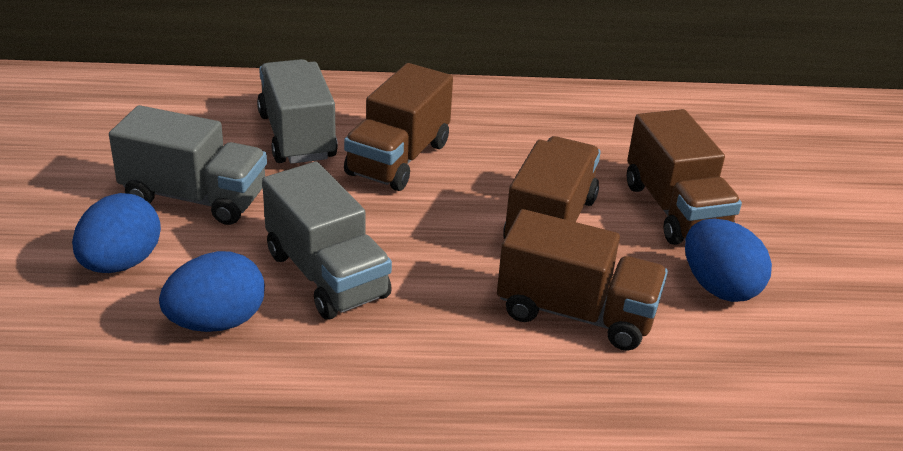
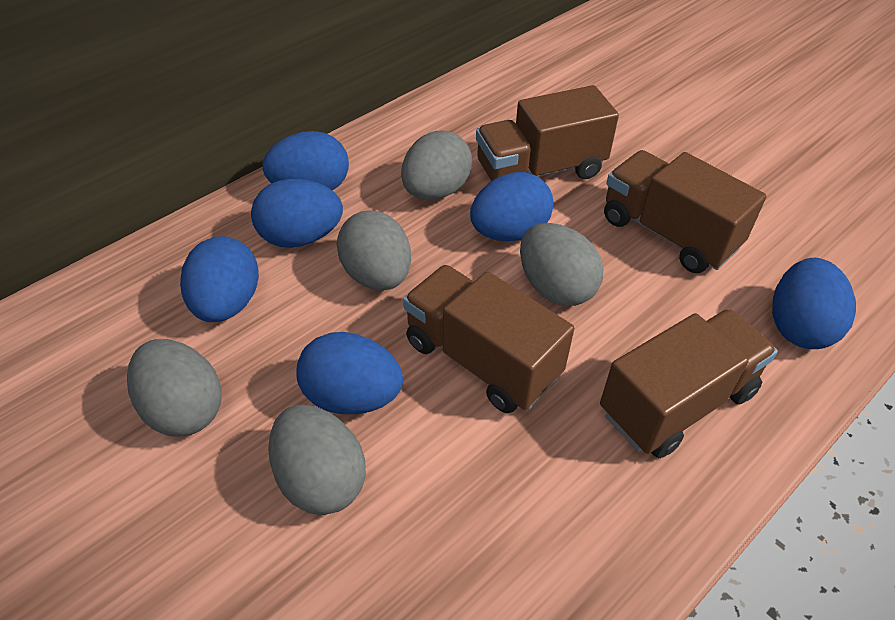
blue egg: [72,193,161,273] [159,251,265,332] [685,219,772,302] = 3 -> [180,236,259,322] [251,179,343,248] [262,131,349,191] [296,332,403,414] [470,172,553,241] [772,258,856,349] = 6
grey egg: none = 0 -> [127,339,222,437] [268,405,366,515] [337,210,411,291] [401,131,472,200] [520,223,604,306] = 5
grey truck: [109,105,267,225] [257,59,338,164] [262,162,392,320] = 3 -> none = 0

